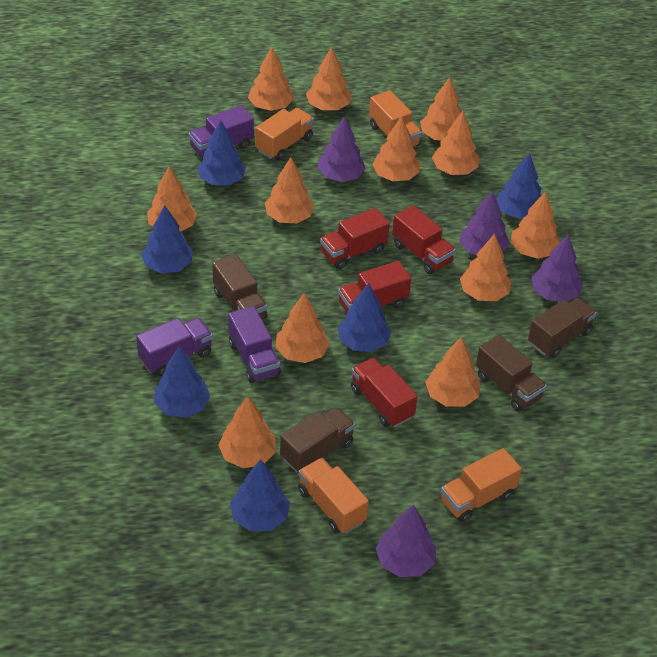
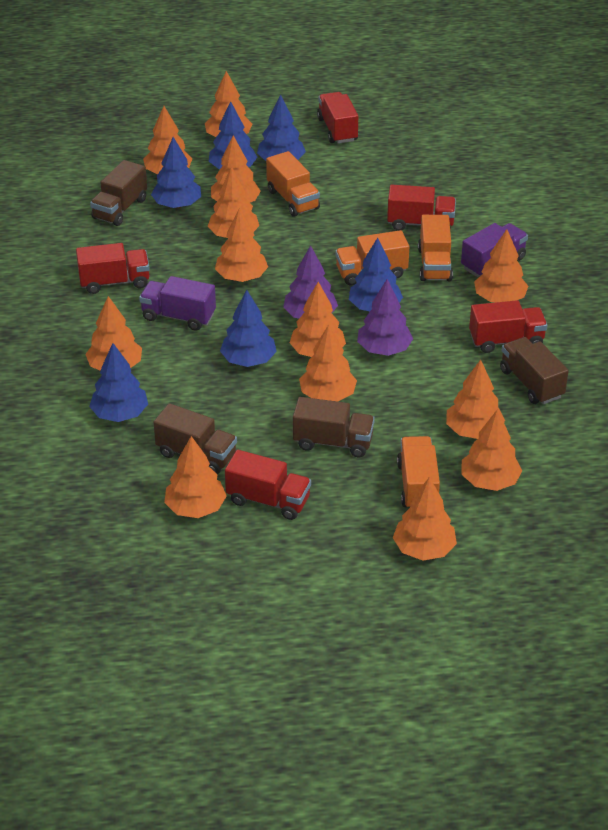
orange tree: [147,166,197,231] [218,396,276,468] [248,47,294,111] [265,157,314,223] [276,293,330,363] [306,47,351,110] [372,116,420,181] [420,77,461,140] [425,337,480,407] [432,111,479,175] [460,234,511,301] [511,191,560,259] = 12 -> [85,296,142,371] [143,106,192,175] [164,436,227,518] [205,71,252,137] [208,166,259,238] [211,135,261,203] [215,207,268,282] [290,282,346,357] [299,324,357,402] [393,477,457,561] [446,359,505,439] [462,409,522,491] [474,229,528,302] = 13
purple tree: [318,116,366,182] [376,504,436,577] [459,191,510,255] [531,235,583,302] = 4 -> [283,245,338,318] [357,279,413,356] = 2
purple truck: [136,318,213,376] [189,105,254,159] [228,306,281,383] = 3 -> [139,276,216,331] [461,223,528,277] = 2
red truck: [320,208,390,269] [338,261,411,313] [351,358,418,427] [392,205,456,274] = 4 -> [76,243,150,294] [225,450,311,520] [317,92,358,144] [387,185,456,231] [469,300,548,353] = 5

